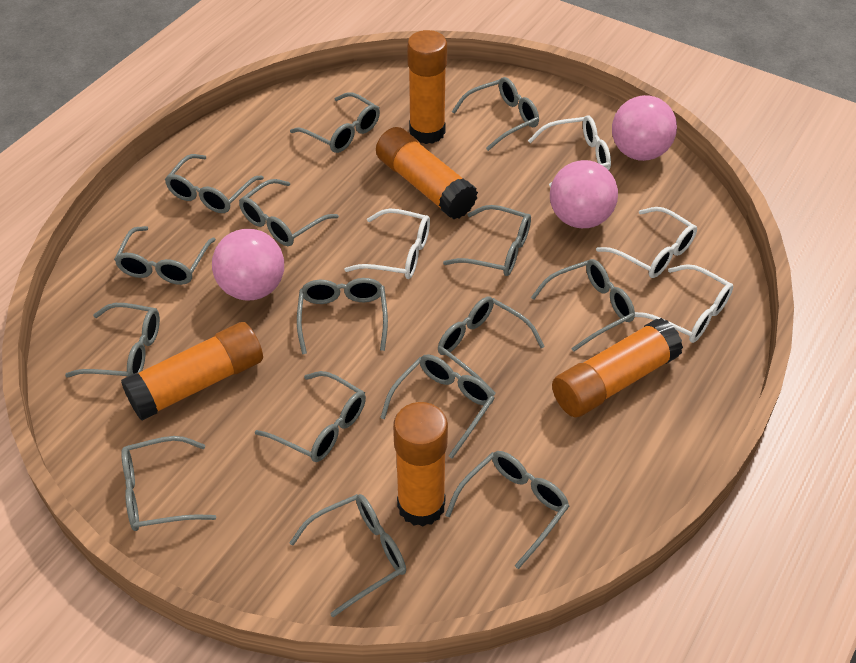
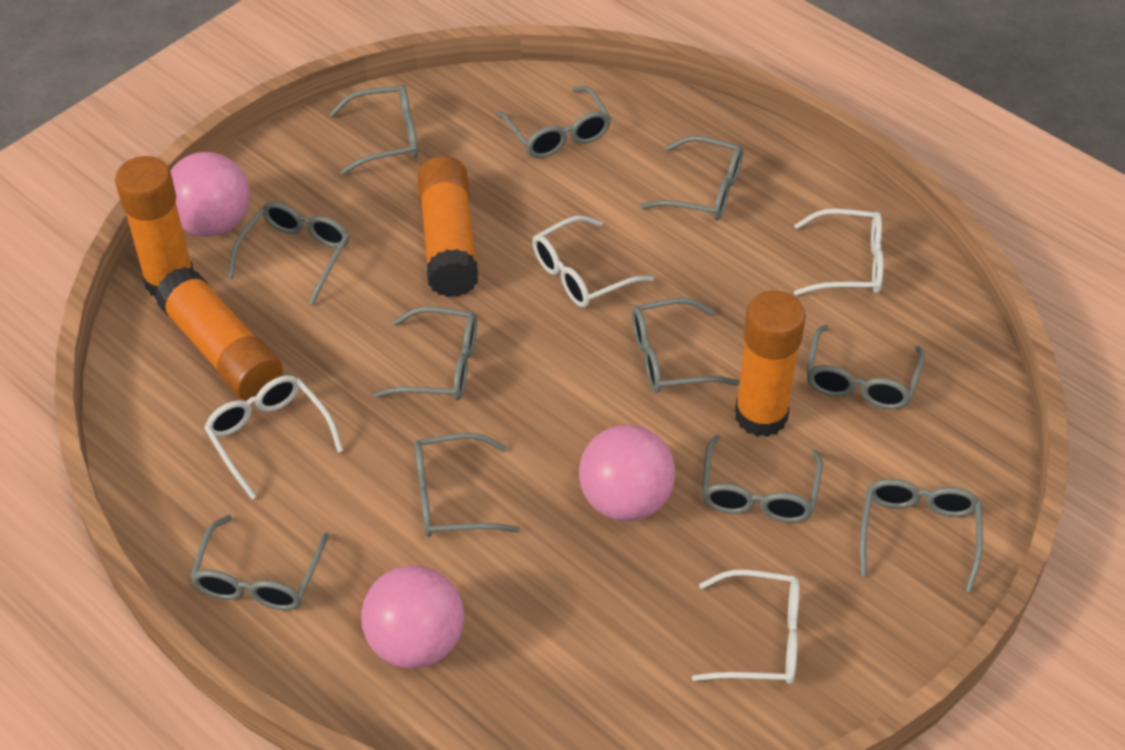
grey glasses: [65,303,160,377] [114,226,216,285] [121,436,216,531] [165,154,264,213] [239,179,339,246] [255,371,366,462] [289,494,406,617] [290,92,380,153] [297,278,388,354] [380,354,495,459] [438,297,545,395] [443,205,531,276] [445,451,569,569] [452,77,539,151] [531,259,635,352] = 15 -> [190,515,329,610] [228,202,350,305] [330,85,418,175] [373,307,477,400] [414,433,520,537] [497,86,611,158] [632,298,740,393] [640,136,743,220] [702,435,823,523] [806,325,924,409] [860,479,983,592] = 11
orange glue stick: [121,322,263,421] [376,127,478,219] [393,402,448,527] [407,30,447,144] [552,318,683,417] = 5 -> [115,156,193,296] [154,267,283,401] [417,156,478,297] [735,290,806,437] = 4

